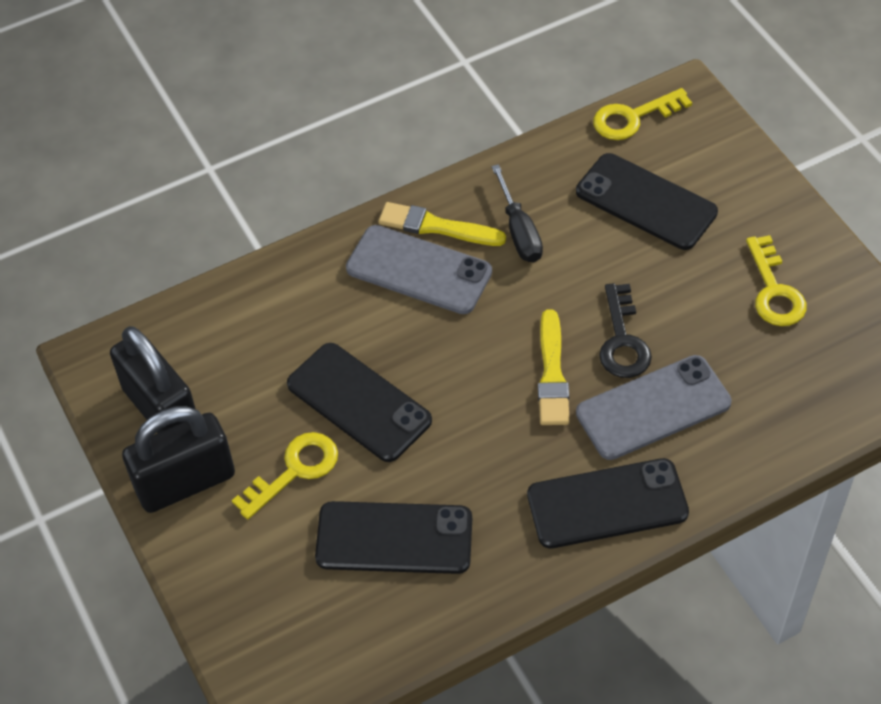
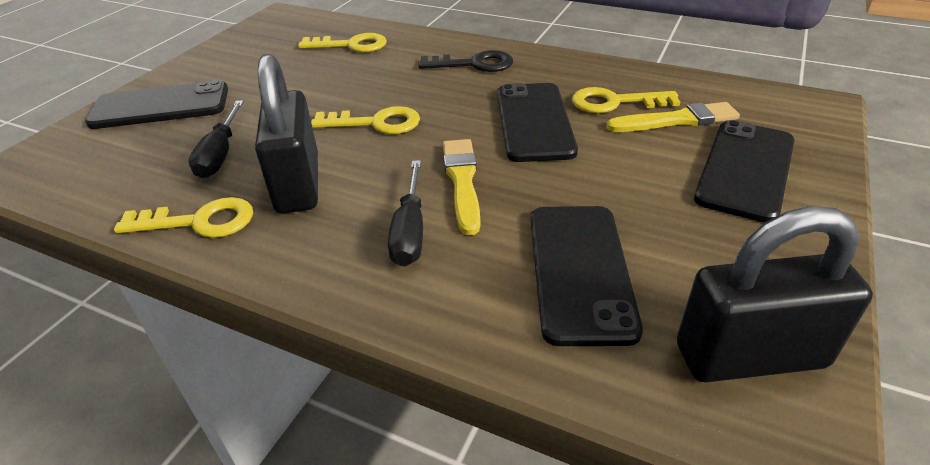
black screwdriver: [492,164,543,262] = 1 -> [188,101,244,178] [388,160,423,266] = 2
grey phone: [346,225,492,314] [576,355,732,460] = 2 -> none = 0
yellow key: [232,432,338,519] [593,88,692,140] [746,235,807,326] = 3 -> [114,197,253,238] [298,33,387,52] [311,106,420,134] [572,87,680,113] = 4

